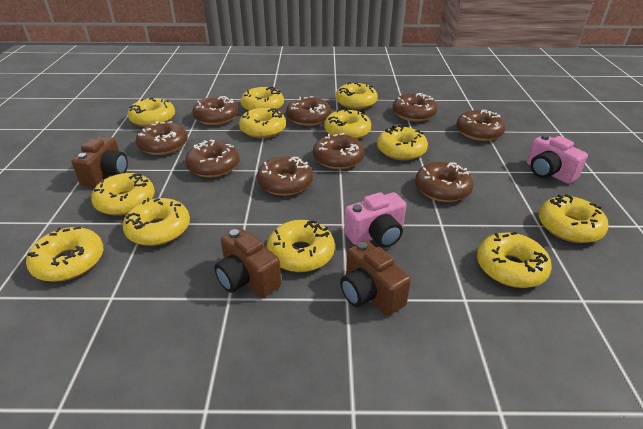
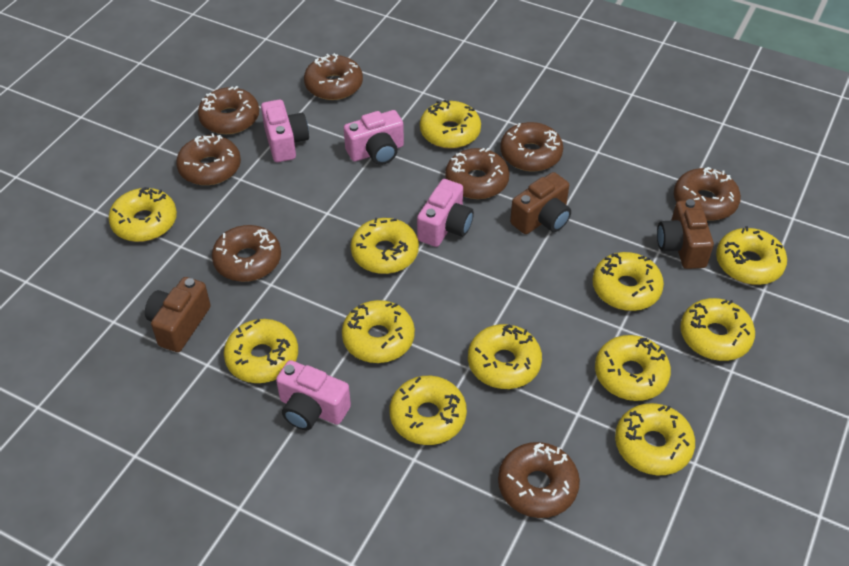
brown donut: [136,121,188,155] [185,139,240,177] [192,96,238,125] [257,156,313,196] [286,96,331,126] [313,133,365,169] [393,93,438,122] [415,162,474,202] [456,110,506,141] = 9 -> [176,133,241,185] [198,86,259,134] [212,225,281,282] [304,53,363,100] [445,148,510,199] [498,442,580,518] [500,122,563,171] [674,167,741,220] = 8
pink camera: [344,192,406,248] [527,134,588,184] = 2 -> [261,100,309,162] [276,360,351,430] [344,110,404,165] [417,179,474,247] = 4

